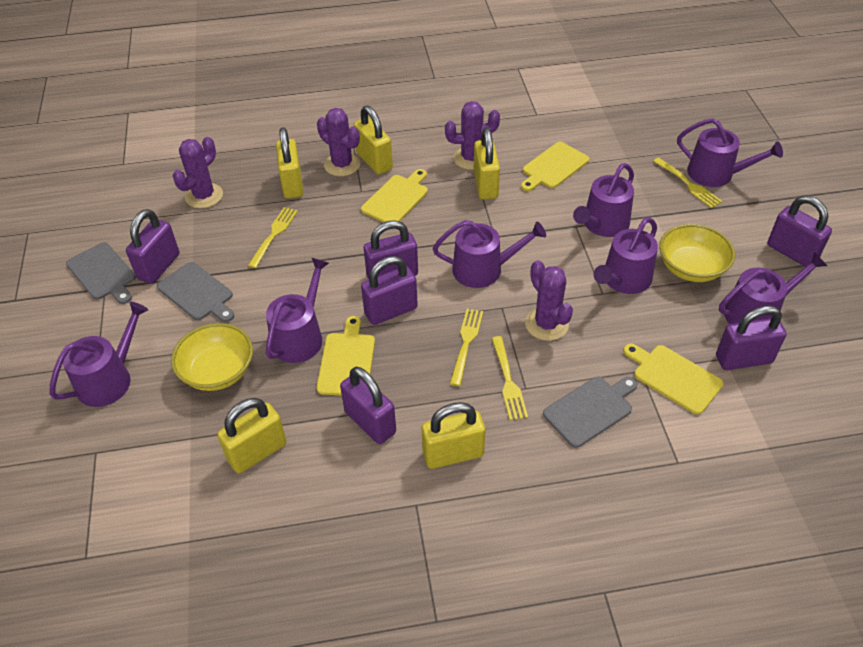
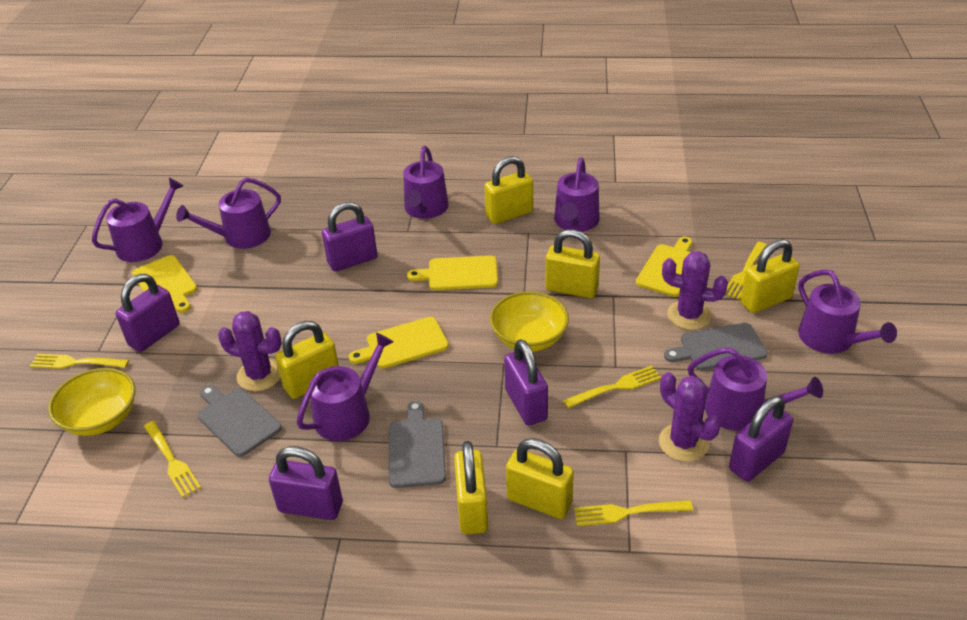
purple cactus: [173,137,223,209] [317,108,361,176] [445,101,500,170] [525,260,573,341] = 4 -> [218,311,282,391] [659,372,721,462] [662,251,728,330] = 3
purple padlock: [126,209,179,284] [340,367,396,444] [361,256,418,325] [364,220,418,279] [716,306,787,370] [767,196,832,267] = 6 -> [116,274,180,352] [269,446,343,520] [322,202,377,272] [504,339,548,425] [729,396,793,482] = 5
yellow fork: [248,207,298,268] [450,309,483,386] [492,336,528,420] [653,158,722,208] = 4 -> [30,354,129,369] [144,421,201,498] [563,366,661,408] [574,500,693,526] [725,242,767,300] = 5
yellow padlock: [217,398,287,474] [276,127,303,199] [354,106,393,175] [422,402,485,469] [473,128,500,200] = 5 -> [276,321,339,399] [454,441,488,534] [484,156,533,224] [506,438,574,519] [546,229,600,298] [740,239,800,313] = 6

